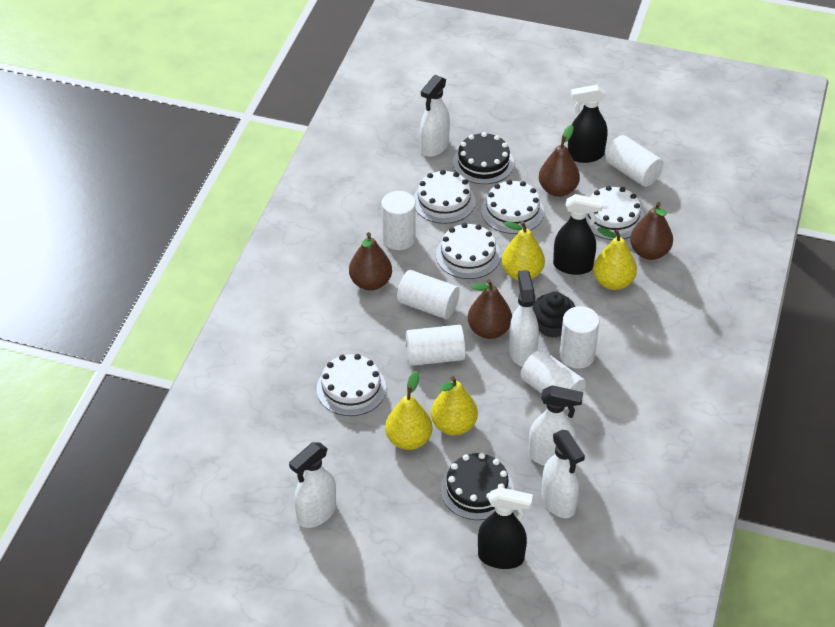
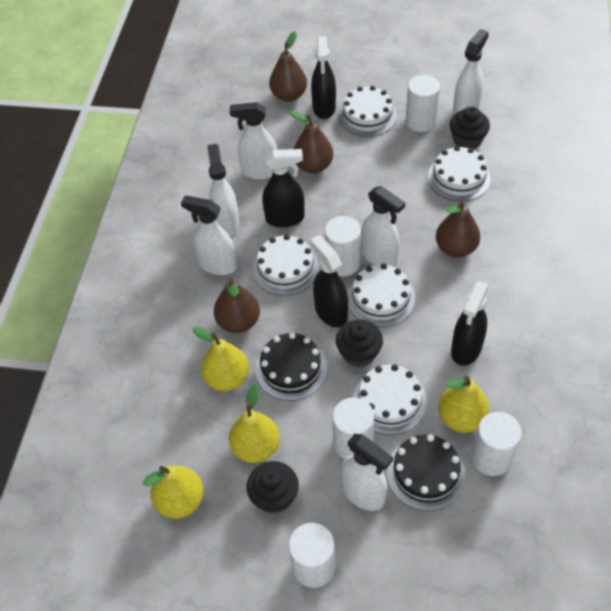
black cupcake: [532,292,575,338] = 1 -> [247,461,299,514] [336,320,383,367] [450,106,490,149] = 3
black spray bottle: [478,487,533,569] [553,194,603,275] [568,85,607,163] = 3 -> [262,149,305,227] [310,235,348,328] [311,36,336,119] [451,281,489,366] = 4
white cylinder: [382,191,416,250] [397,270,460,319] [406,325,465,366] [521,350,586,409] [559,306,599,369] [605,135,663,187] = 6 -> [289,523,335,588] [325,216,361,276] [332,397,374,459] [406,75,440,132] [471,412,522,476] = 5
white spray bottle: [289,442,336,528] [420,75,450,157] [509,270,539,367] [529,385,583,466] [542,430,585,518] = 5 -> [181,196,237,275] [207,144,240,236] [230,102,278,180] [340,434,393,511] [361,186,405,267] [453,29,489,114] = 6

